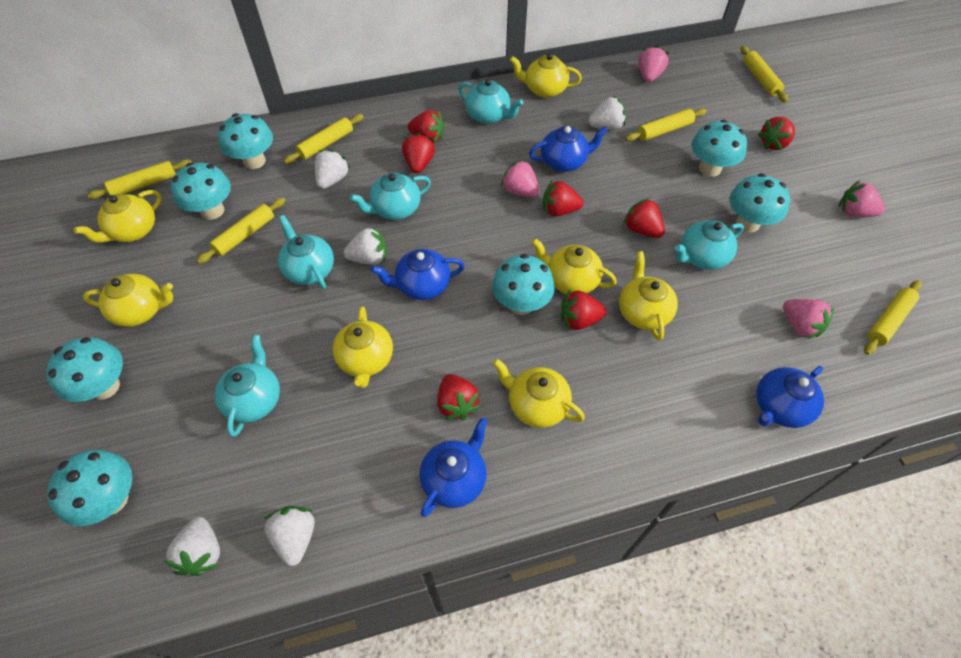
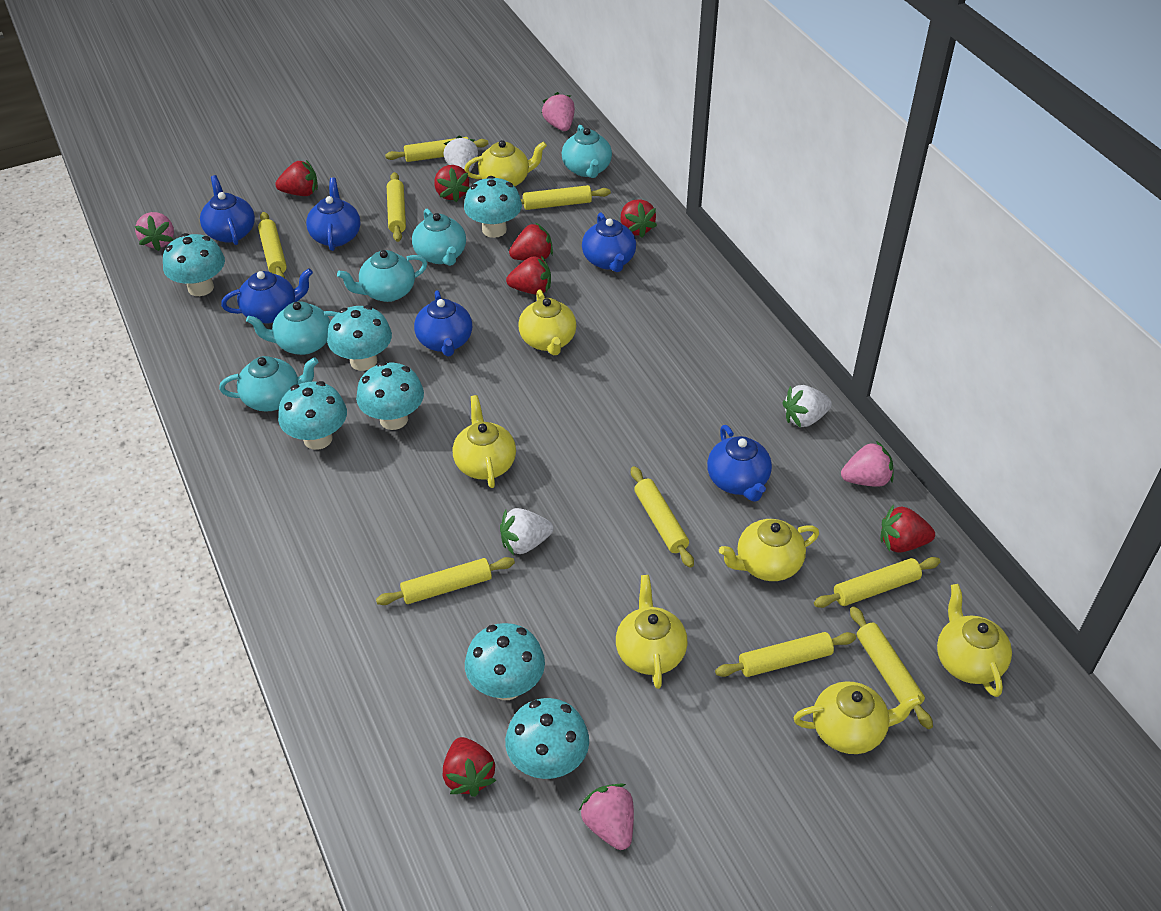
blue teapot: [371,249,465,300] [420,417,488,517] [529,126,608,172] [756,366,824,428] = 4 -> [200,175,255,245] [221,268,313,323] [306,178,360,251] [414,290,472,357] [582,213,636,272] [707,425,772,502] = 6
white strawberry: [164,517,220,576] [264,506,315,566] [315,149,350,189] [343,226,387,265] [588,96,626,130] = 5 -> [443,136,478,172] [500,508,553,555] [782,385,832,428] = 3
yellow rolling pin: [87,160,192,199] [197,198,285,264] [284,114,364,164] [625,108,706,142] [741,46,788,103] [864,280,922,355] = 6 -> [258,212,287,278] [376,557,515,605] [385,137,489,162] [387,172,406,242] [521,185,611,210] [631,466,694,568] [715,632,856,677] [814,557,941,608] [850,606,933,729] = 9

